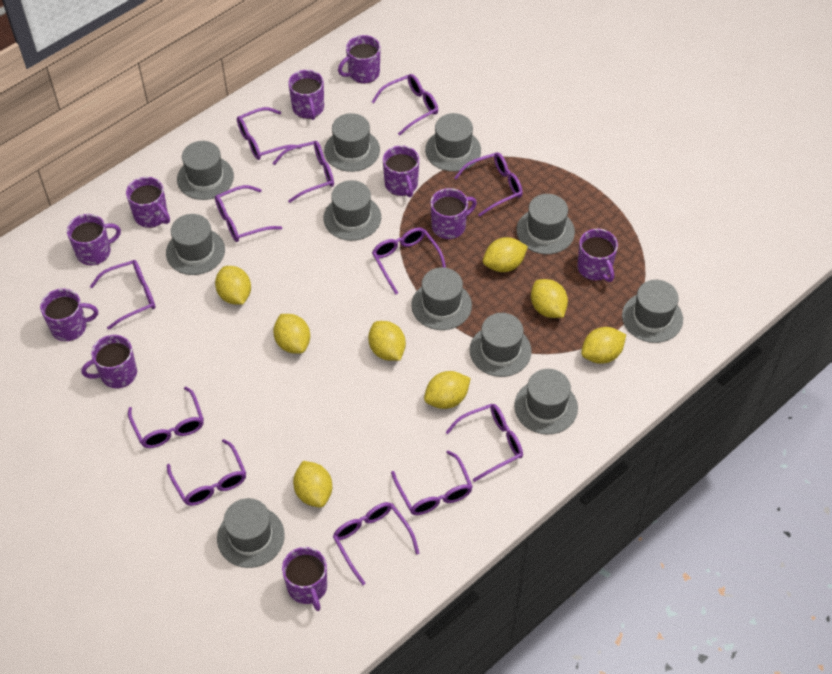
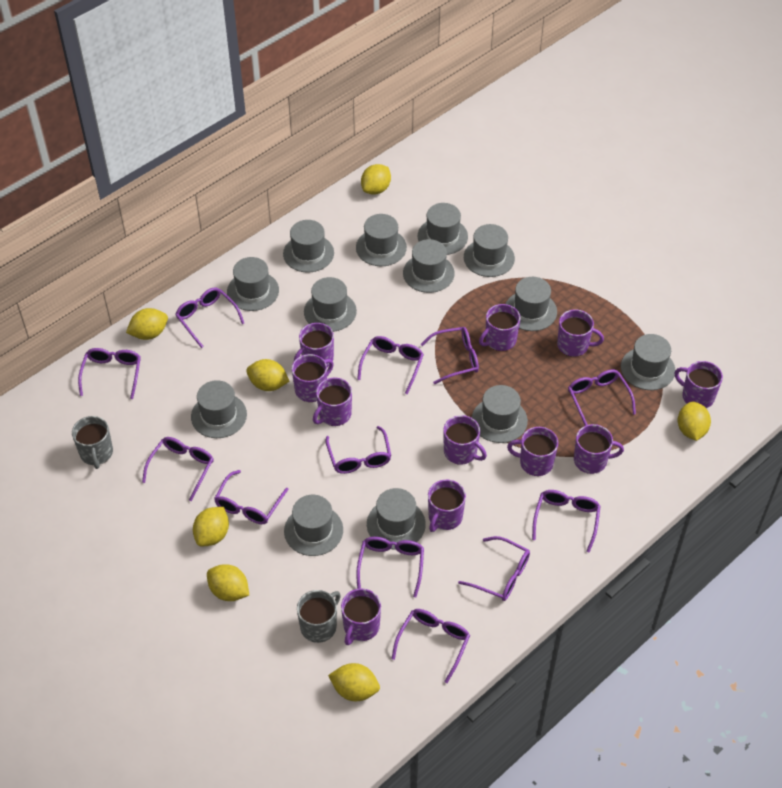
grey hat: [166,214,225,275] [177,141,234,200] [217,498,285,568] [323,180,381,241] [324,113,380,172] [411,267,472,330] [425,113,481,172] [470,313,532,377] [514,369,578,435] [516,194,575,254] [622,280,683,343] = 11 -> [191,380,247,438] [227,257,279,311] [283,220,334,273] [284,495,343,556] [304,277,357,332] [356,214,407,266] [367,488,426,549] [403,239,454,293] [418,203,468,255] [464,224,515,277] [472,385,528,443] [506,277,557,331] [621,334,675,390] = 13
grey mug: none = 0 -> [72,416,113,469] [297,590,341,643] = 2
purple mug: [40,288,98,341] [67,214,121,266] [81,335,137,388] [126,177,170,228] [282,547,327,611] [288,70,324,120] [338,35,381,84] [383,145,419,197] [431,188,477,239] [577,229,618,282] = 10 -> [292,354,334,402] [294,323,334,367] [313,378,352,426] [341,588,381,645] [428,480,466,532] [443,415,487,465] [479,304,521,351] [507,427,558,476] [557,309,604,357] [574,424,624,474] [675,361,723,408] = 11
yellow lemon: [215,266,251,305] [273,314,310,354] [293,461,332,508] [368,321,406,361] [424,371,471,409] [483,237,528,272] [531,279,568,318] [581,327,626,364] = 8 -> [126,308,168,340] [193,507,229,547] [207,564,249,601] [246,359,289,391] [328,663,380,701] [361,164,391,195] [678,401,711,441] = 7

